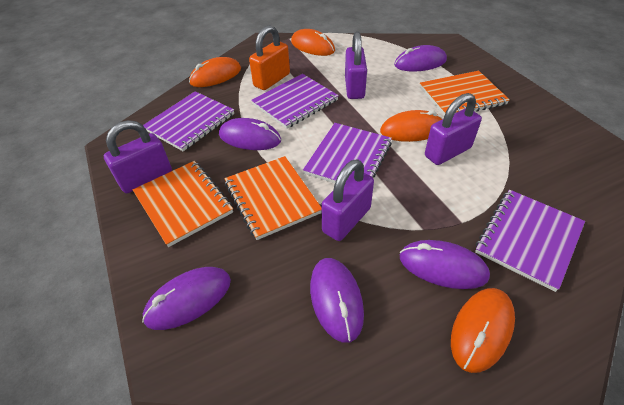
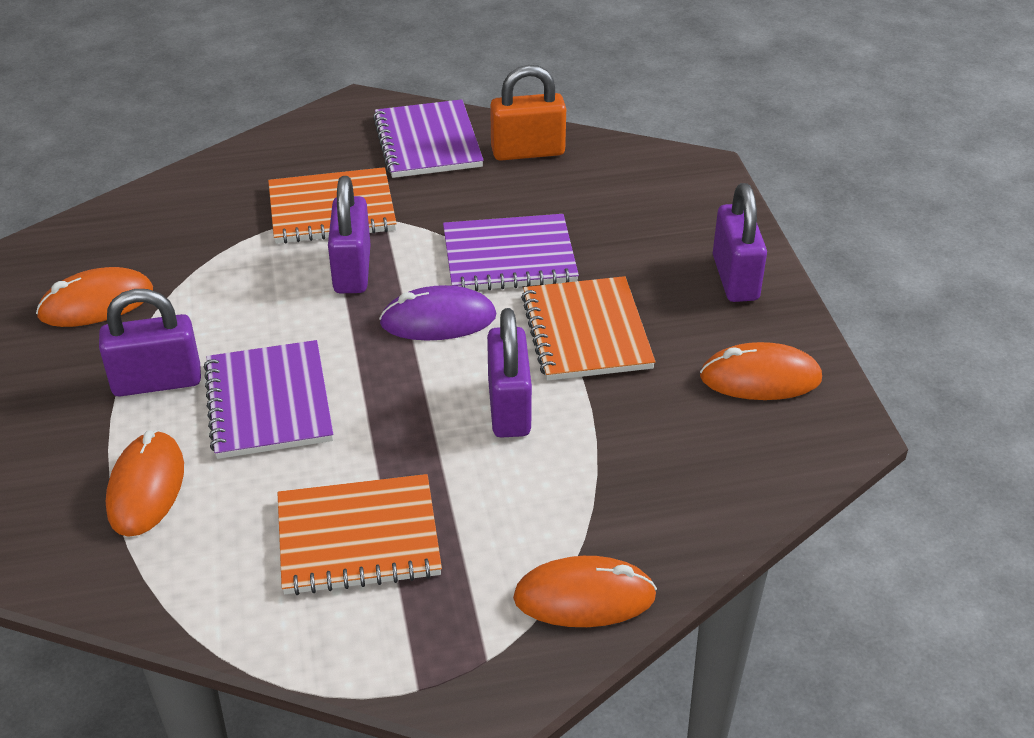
purple mouse: [142,267,231,330] [219,118,281,150] [310,258,364,343] [394,45,447,72] [400,240,490,289] = 5 -> [379,285,496,341] = 1
purple notebook: [143,91,234,151] [251,74,339,129] [303,123,392,183] [475,190,585,292] = 4 -> [204,340,333,459] [373,99,484,178] [443,214,579,291] = 3

